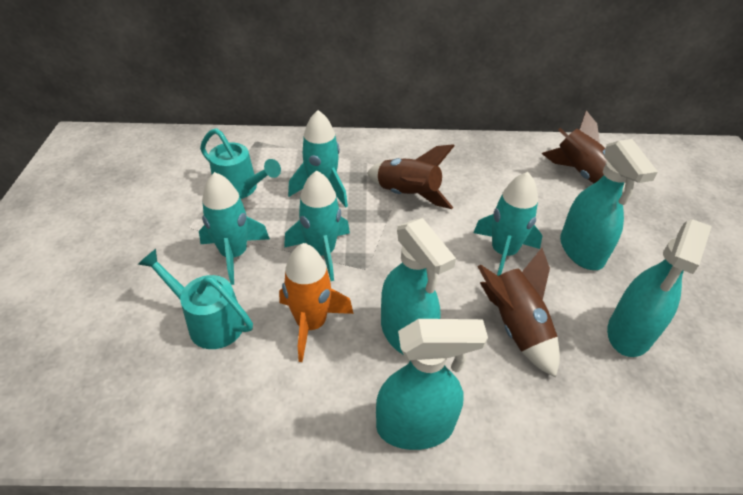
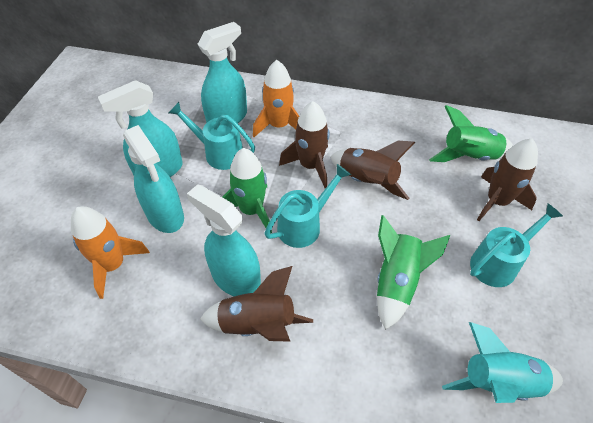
brown rocket: [367,144,454,209] [477,248,560,377] [541,110,625,194] = 3 -> [200,266,313,342] [279,101,330,188] [330,141,415,200] [477,138,538,221] = 4
green rocket: none = 0 -> [223,148,272,234] [377,215,450,330] [429,105,513,162] = 3
orange rocket: [279,243,353,362] = 1 -> [71,206,150,299] [253,60,299,137] = 2
turquoise rocket: [199,172,270,285] [284,170,350,281] [288,110,348,207] [473,172,543,276] = 4 -> [442,322,563,403] = 1
turquoise watering can: [138,249,253,349] [200,128,281,199] = 2 -> [169,102,255,170] [264,164,351,248] [470,203,563,287] = 3

